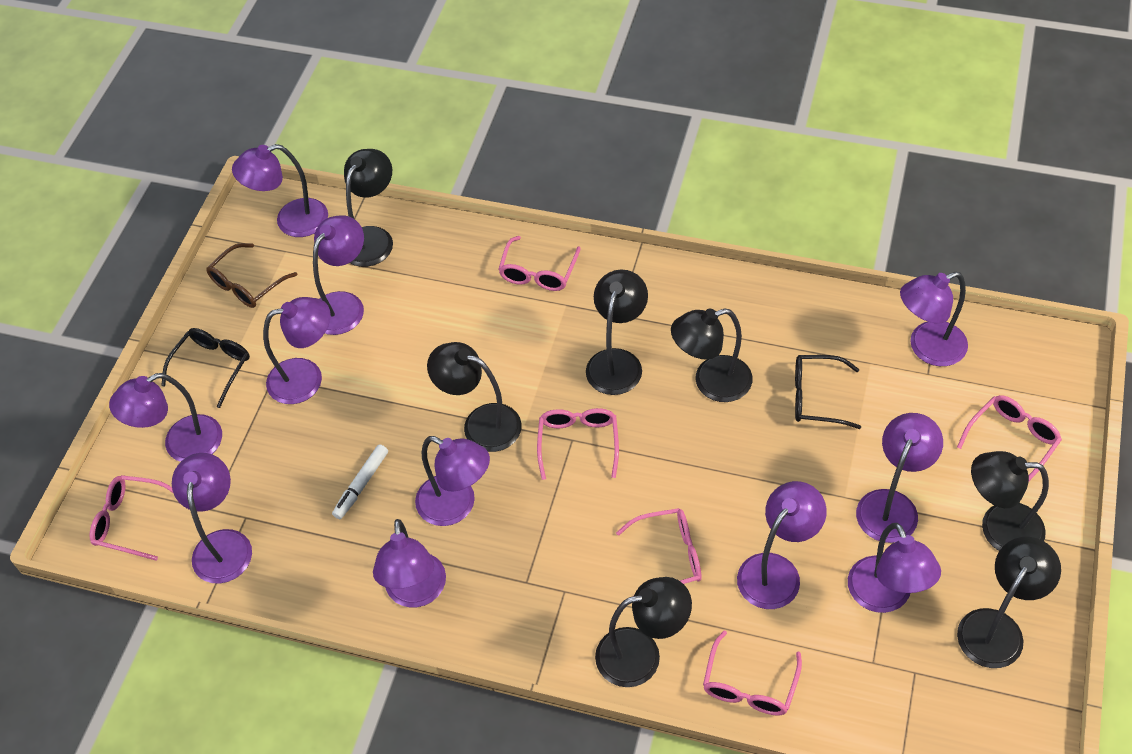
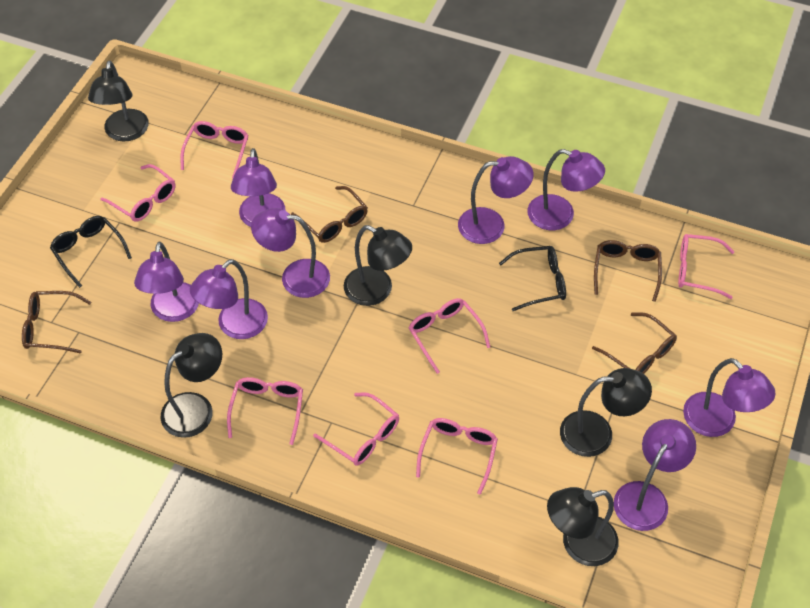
black lamp: [344,149,393,267] [427,342,522,452] [586,270,648,395] [595,577,692,687] [671,309,752,402] [957,537,1061,668] [971,451,1049,551] = 7 -> [88,61,149,142] [161,333,222,438] [344,225,412,306] [547,487,619,566] [560,368,652,457] = 5
brown glasses: [206,243,297,308] = 1 -> [22,291,91,354] [291,186,368,243] [592,312,677,374] [594,240,662,302] = 4
pink glasses: [89,475,174,561] [498,236,581,291] [537,408,619,480] [616,508,702,584] [703,630,802,716] [957,395,1062,481] = 6 -> [100,164,176,222] [180,121,249,178] [227,377,303,445] [313,392,399,466] [409,298,490,374] [416,418,498,495] [678,234,734,299] = 7
purple lamp: [109,373,222,462] [172,453,252,584] [232,144,328,237] [263,297,331,404] [313,215,364,335] [373,519,446,607] [415,436,490,526] [737,481,827,609] [848,523,941,613] [856,413,943,543] [900,272,968,366] = 11 -> [134,242,199,322] [190,259,268,339] [231,148,286,227] [251,208,330,298] [458,156,534,244] [527,149,605,230] [614,419,696,531] [683,358,776,437] = 8
white marker: [332,444,388,519] = 1 -> none = 0

